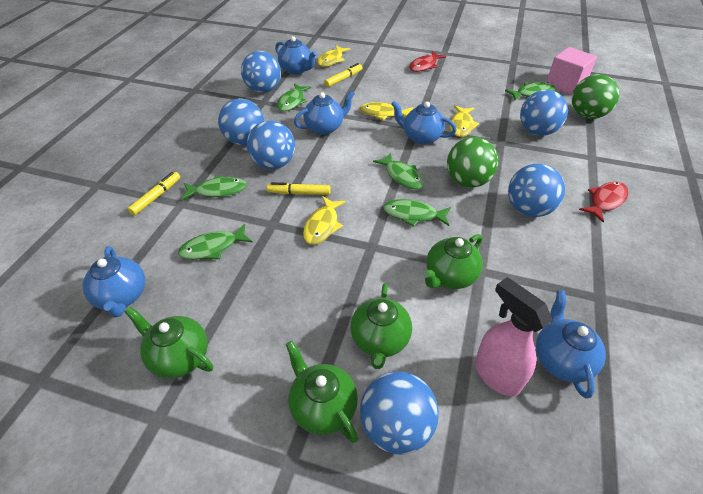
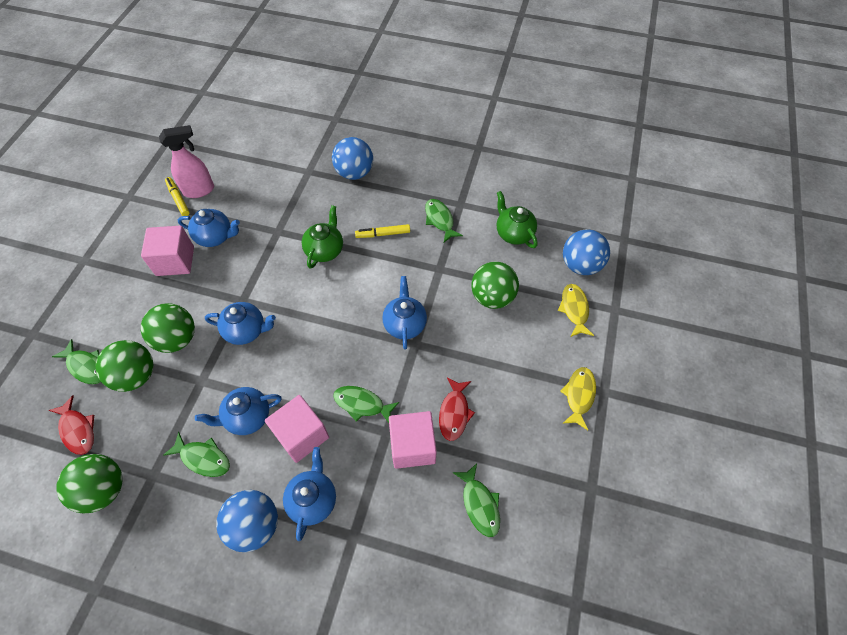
blue ball: [218,98,264,145] [241,51,281,93] [247,120,295,169] [360,371,439,455] [508,164,565,217] [520,90,568,136] = 6 -> [216,490,278,552] [332,137,373,180] [563,229,610,275] = 3
green ball: [447,137,499,188] [572,74,619,119] = 2 -> [57,454,122,513] [95,340,153,392] [141,303,195,353] [472,261,519,309] = 4
green fish: [178,224,253,260] [181,175,247,200] [277,83,311,111] [373,153,424,190] [383,199,451,227] [505,82,556,100] = 6 -> [52,339,101,384] [163,432,230,477] [333,386,399,423] [425,199,463,242] [453,463,500,537] = 5
green teapot: [125,307,213,378] [286,341,358,443] [350,283,412,369] [423,234,483,289] = 4 -> [302,205,343,269] [497,191,538,248] = 2
pink cube: [546,47,597,95] = 1 -> [141,226,194,276] [265,395,329,463] [389,411,437,469] = 3
yellow fish: [303,196,346,245] [317,45,351,67] [360,102,413,121] [449,105,479,137] = 4 -> [558,284,594,337] [560,367,596,430] = 2
yellow marker: [128,172,180,215] [267,182,331,195] [324,63,363,87] = 3 -> [165,177,190,216] [355,224,410,238] = 2

